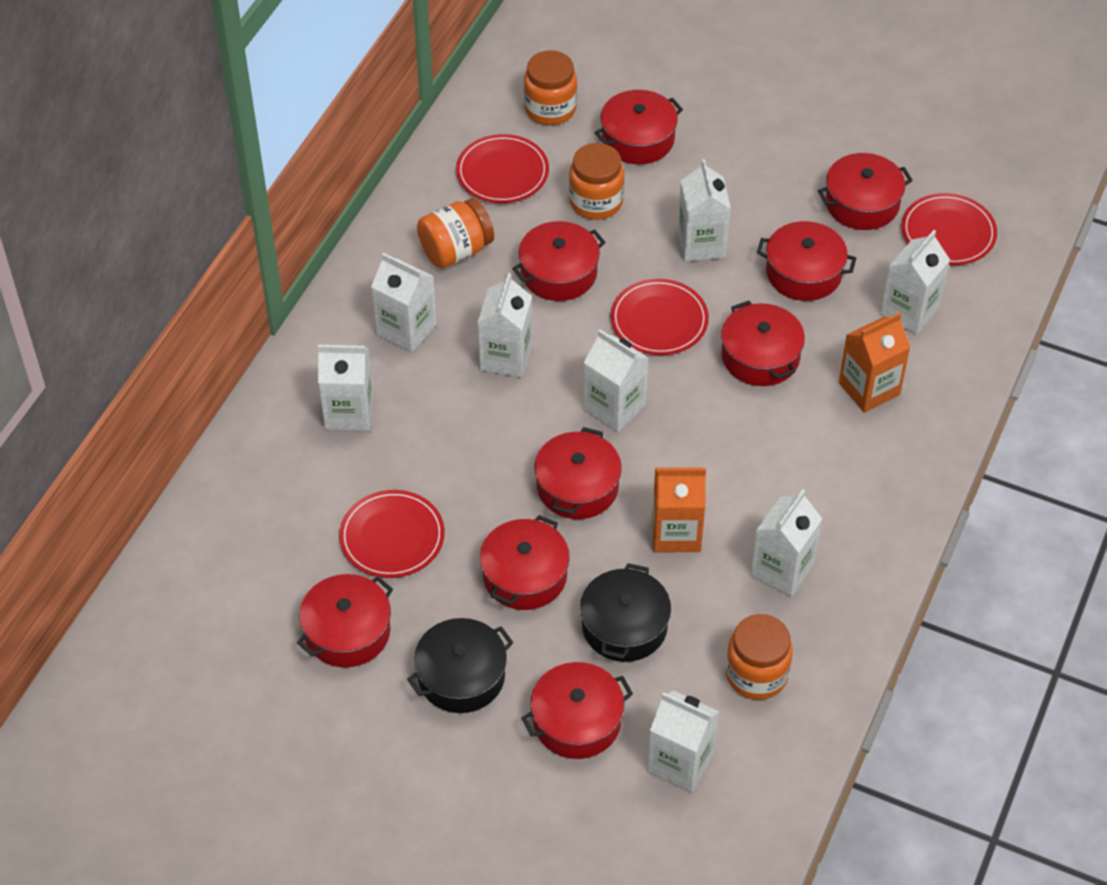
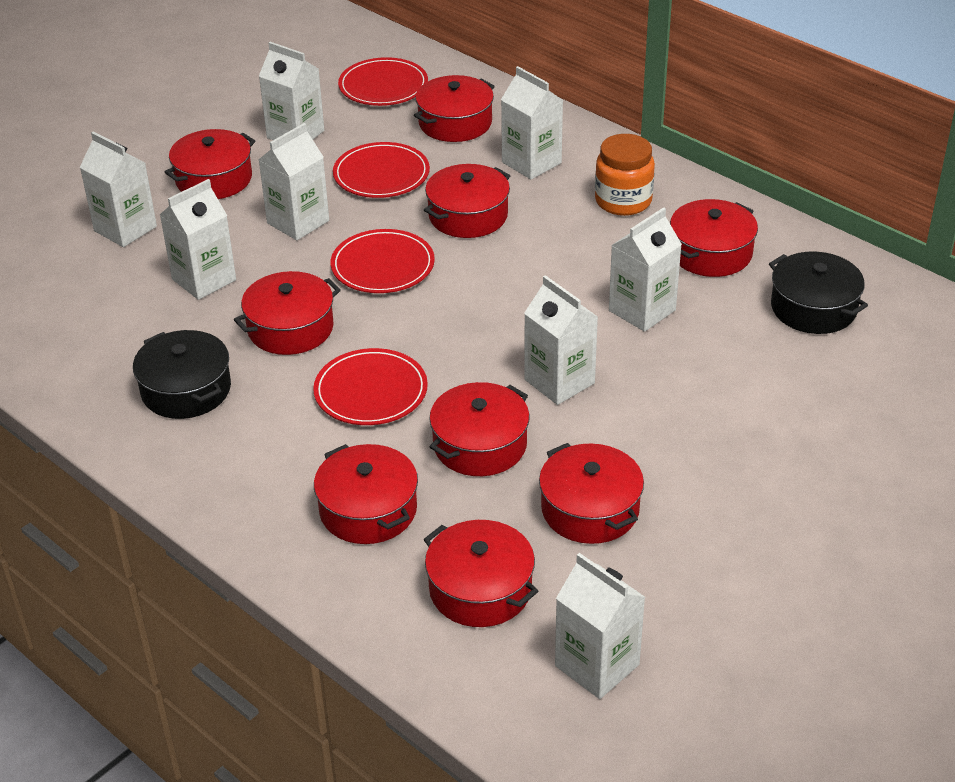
orange carton: [652,468,706,552] [839,312,911,413] = 2 -> none = 0
orange jar: [417,198,494,268] [524,50,577,125] [569,143,625,220] [726,614,793,700] = 4 -> [595,134,655,216] = 1

